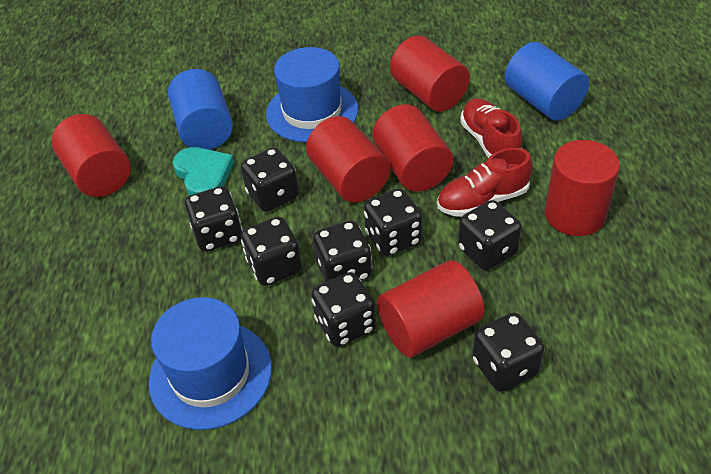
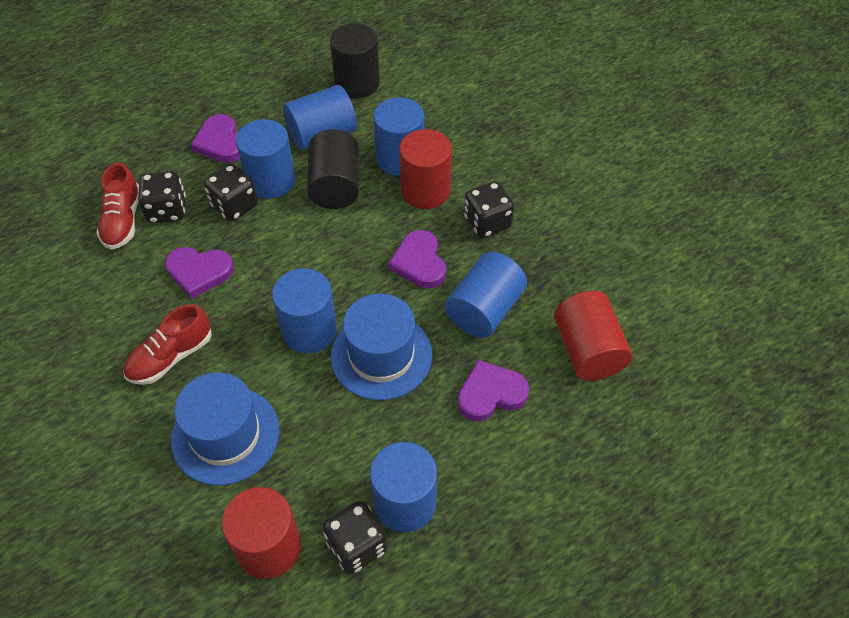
black cylinder: none = 0 -> [307,129,359,209] [330,23,380,98] = 2
black dice: [185,186,243,252] [241,148,299,212] [241,217,302,286] [311,272,376,347] [313,220,372,282] [364,189,422,256] [458,200,522,270] [472,313,545,392] = 8 -> [138,171,186,223] [204,164,258,221] [323,501,387,574] [464,181,514,238] = 4
blue cylinder: [168,69,233,150] [505,42,589,121] = 2 -> [236,119,295,199] [272,268,337,353] [283,85,357,150] [370,442,437,532] [373,97,424,176] [445,252,527,338] = 6
purple heart: none = 0 -> [165,247,234,299] [191,114,240,163] [388,230,446,288] [458,360,529,421] = 4
red cylinder: [52,114,131,197] [306,116,390,203] [372,104,453,192] [377,260,485,357] [390,35,470,112] [545,140,620,236] = 6 -> [222,487,301,579] [399,129,452,209] [554,291,632,381] = 3
turquoise heart: [173,147,234,196] = 1 -> none = 0

